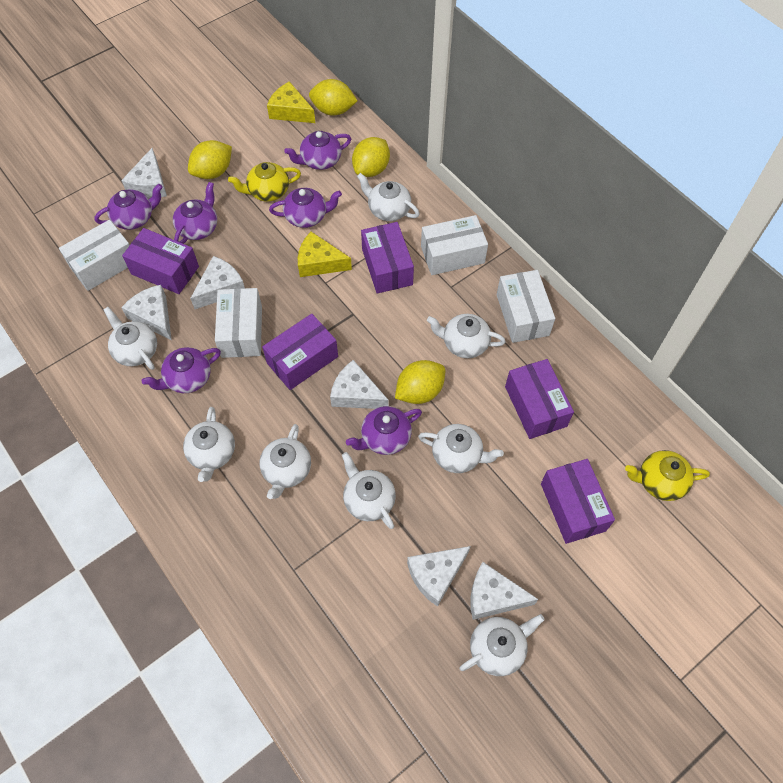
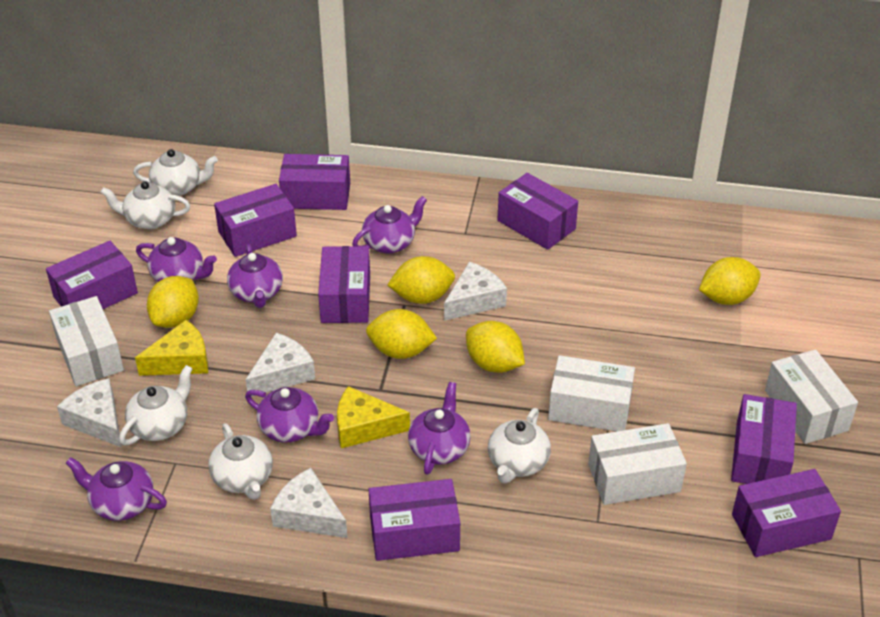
purple box: [122,228,199,294] [262,314,338,390] [361,222,414,294] [505,359,574,439] [541,459,615,544] = 5 -> [46,241,138,309] [214,184,297,257] [279,154,350,210] [318,246,370,323] [369,479,460,561] [498,173,578,250] [731,394,797,484] [732,469,841,557] = 8
white cheese: [121,148,167,198] [121,285,172,341] [190,256,245,309] [330,360,389,409] [407,546,470,607] [470,562,538,620] = 6 -> [57,378,122,448] [246,333,315,397] [270,468,348,538] [444,262,507,321] = 4
white teapot: [103,307,157,370] [183,407,235,482] [259,424,311,499] [342,452,396,529] [357,173,419,221] [418,424,504,473] [427,314,506,358] [460,614,545,676] = 8 -> [100,181,190,229] [119,365,193,445] [133,149,218,196] [208,423,273,500] [488,408,551,484] = 5
yellow lemon: [188,140,232,179] [309,79,358,116] [352,137,390,177] [395,360,445,404] = 4 -> [147,276,199,328] [366,309,437,359] [387,256,455,304] [466,321,525,373] [699,257,761,305] = 5
yellow teapot: [228,162,301,202] [625,450,710,501] = 2 -> none = 0

